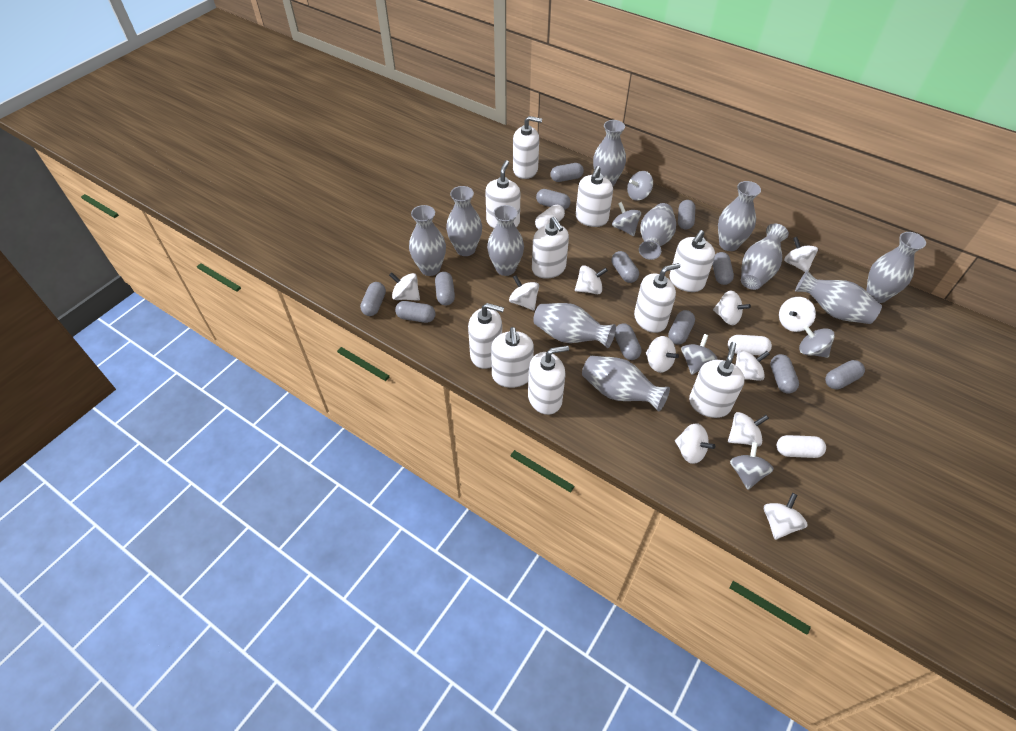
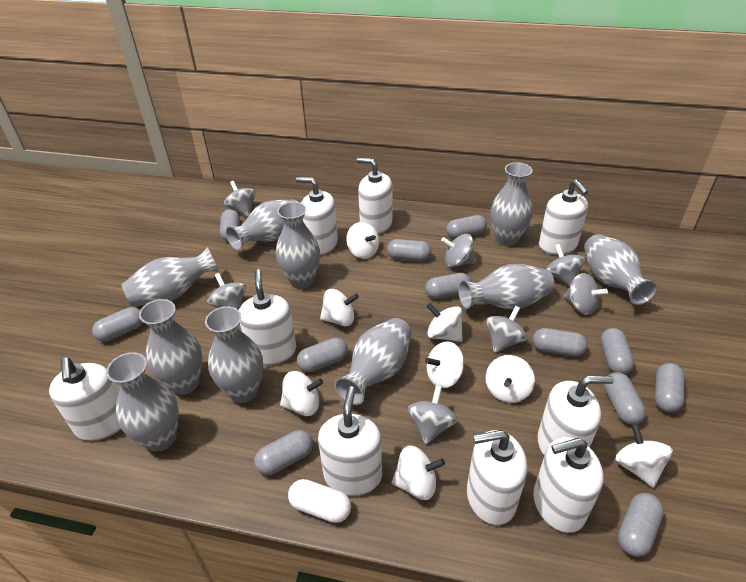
grey spinning top: [612,202,641,236] [627,171,653,201] [681,334,717,375] [730,442,774,490] [799,325,835,358] = 5 -> [207,273,246,310] [224,181,256,216] [408,385,458,444] [441,234,476,267] [486,306,527,353] [546,244,585,286] [564,273,608,315] = 7
grey vase: [409,205,446,276] [446,186,482,256] [487,205,524,276] [533,303,616,348] [582,356,670,412] [593,120,626,186] [639,203,676,260] [718,181,761,251] [741,224,789,290] [795,270,882,324] [866,232,926,303] = 11 -> [106,352,179,452] [122,247,219,307] [139,299,202,395] [205,306,263,403] [225,199,298,250] [276,202,320,289] [334,318,412,405] [458,264,554,310] [491,162,533,246] [584,234,658,305] = 10
white capsule: [535,205,565,229] [728,335,772,355] [777,435,826,458] = 3 -> [288,479,351,523] = 1
white soap dispenser: [468,303,504,369] [485,160,520,228] [491,327,534,388] [513,116,542,179] [528,346,569,415] [532,217,569,279] [576,166,613,227] [634,263,680,333] [669,230,715,292] [689,342,745,418] = 10 -> [49,358,121,441] [239,269,296,365] [296,177,338,255] [318,386,382,496] [357,158,392,234] [467,430,527,525] [533,437,604,533] [537,376,614,455] [539,180,588,255] = 9
white spinning top: [389,272,420,301] [509,275,539,310] [575,265,608,294] [646,336,679,373] [675,423,715,464] [713,290,751,325] [728,412,769,446] [735,350,769,381] [764,493,808,540] [779,297,816,332] [784,237,818,272] = 11 -> [280,371,323,416] [320,289,359,326] [346,222,379,259] [392,445,445,500] [425,341,464,388] [427,303,463,342] [485,355,535,403] [615,424,673,488] = 8

